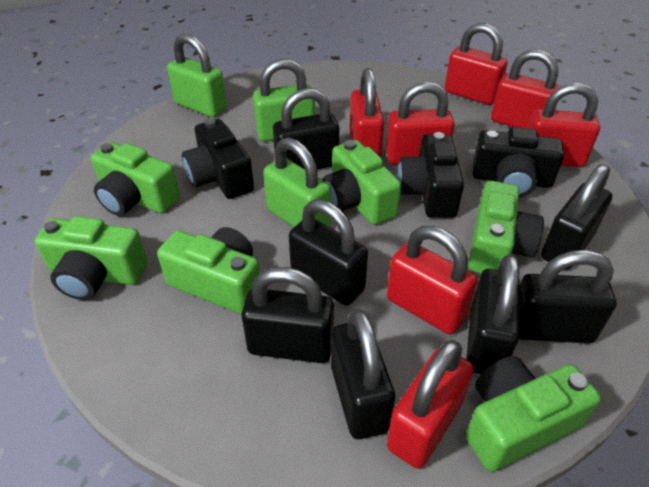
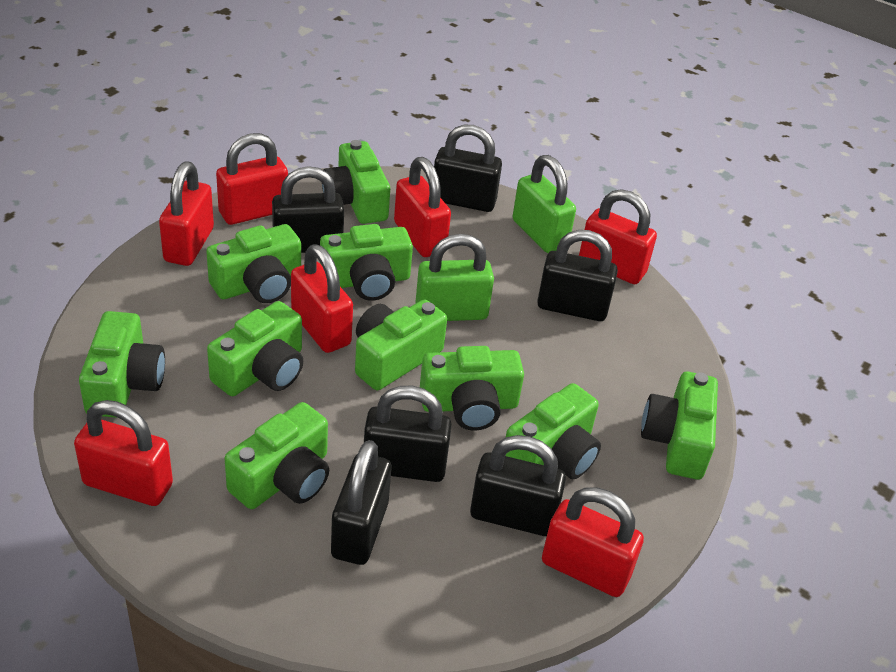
black camera: [182,119,254,199] [398,132,464,218] [472,127,564,197] = 3 -> none = 0
black padlock: [241,267,334,363] [273,88,340,169] [289,199,368,306] [331,309,395,439] [466,254,520,374] [519,250,617,344] [541,164,612,270] = 7 -> [272,166,344,253] [331,440,391,565] [364,386,452,482] [434,125,502,212] [470,435,566,536] [537,230,618,321] = 6
green camera: [35,216,148,300] [91,142,180,216] [157,227,260,314] [322,140,401,225] [466,356,601,472] [468,181,544,274] = 6 -> [79,311,165,418] [206,224,301,303] [207,301,303,396] [225,402,329,509] [320,224,413,301] [322,140,390,224] [355,300,447,390] [420,346,524,431] [506,383,601,479] [641,372,718,480] = 10
green padlock: [167,34,227,117] [253,59,315,142] [263,137,331,227] = 3 -> [415,234,494,321] [513,155,576,253] = 2

